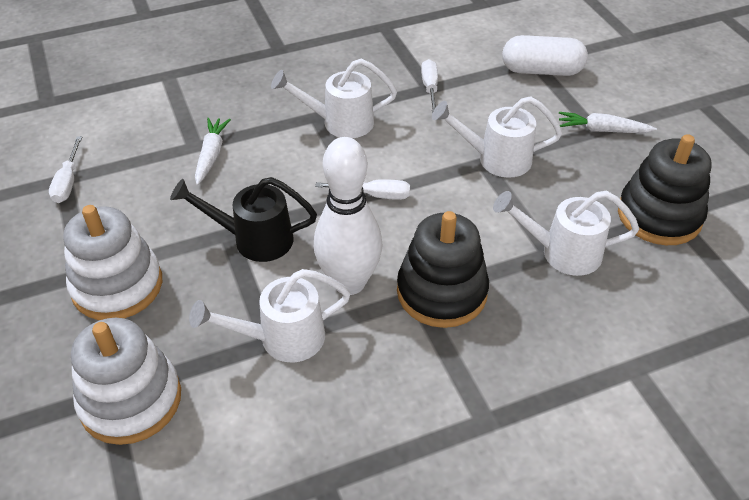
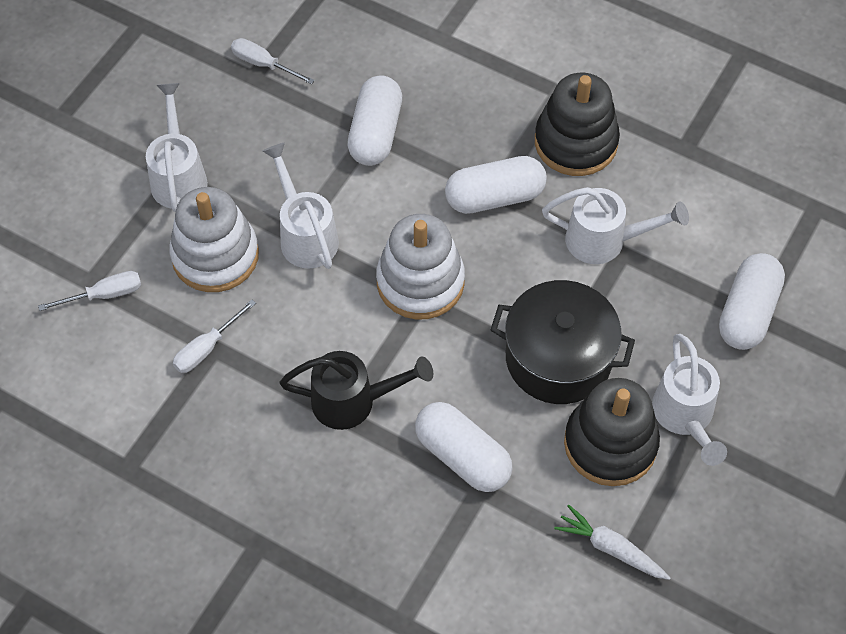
black pot: none = 0 -> [491,280,635,404] = 1
white bowling pin: [314,137,383,295] = 1 -> none = 0
white capsule: [502,35,588,76] = 1 -> [347,75,402,166] [415,402,513,492] [445,156,547,214] [719,253,785,350] = 4
white carrot: [195,118,231,185] [559,112,657,133] = 2 -> [554,504,671,580] = 1

